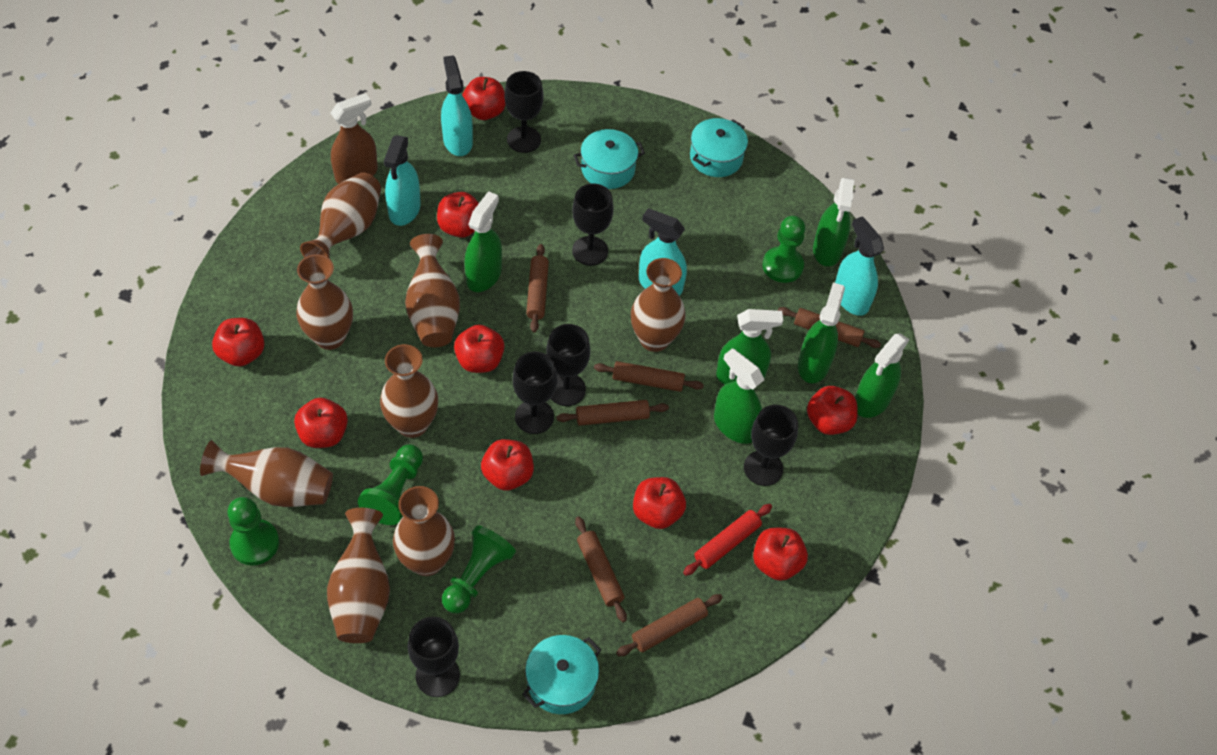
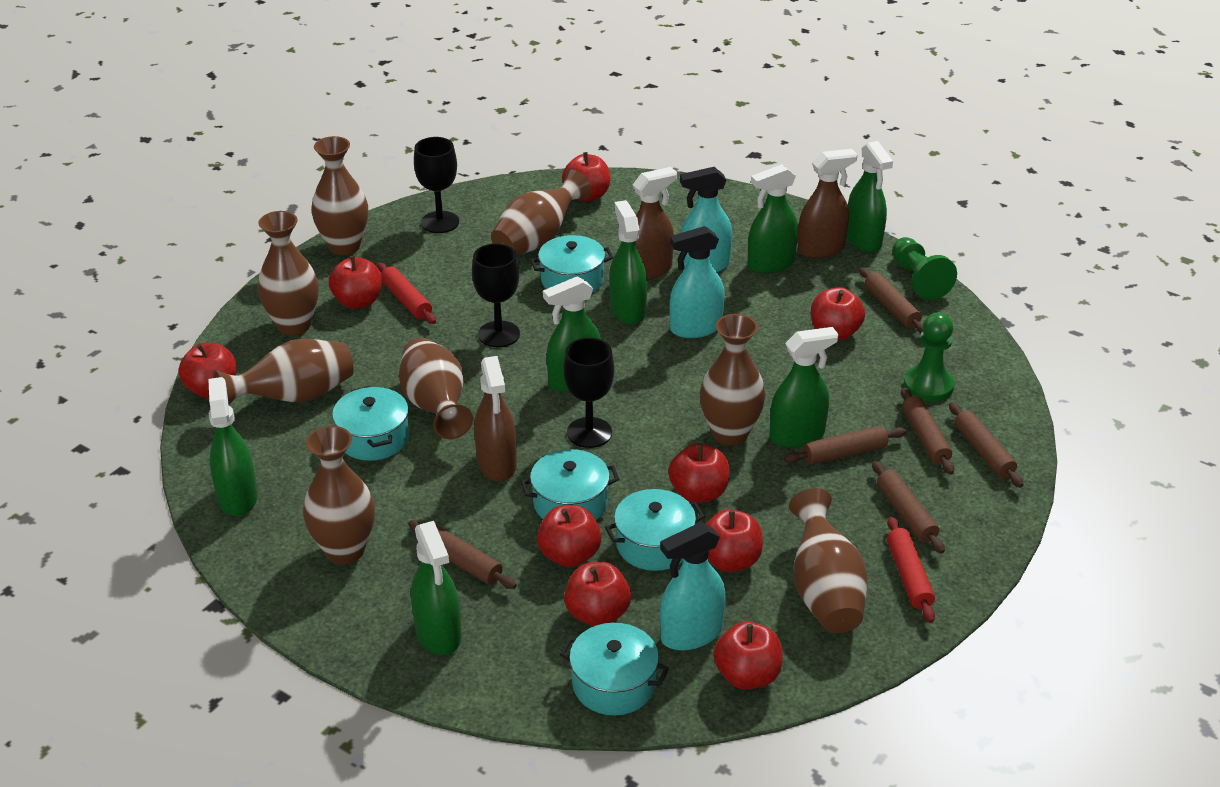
black goblet: [408,617,460,697] [505,71,543,153] [512,352,557,434] [546,324,590,406] [572,183,614,266] [744,404,798,486] = 6 -> [414,137,459,233] [472,243,520,347] [563,338,614,448] = 3
brown spray bottle: [331,93,378,184] = 1 -> [474,356,517,481] [633,167,677,280] [798,149,858,258] = 3
green pawn: [227,497,279,565] [358,444,423,525] [442,525,516,613] [762,216,806,283] = 4 -> [892,237,957,300] [904,313,955,402] = 2
green spray bottle: [464,191,502,292] [714,348,764,444] [716,309,783,384] [798,282,845,383] [813,178,854,266] [855,333,909,418] = 6 -> [208,377,258,516] [411,521,462,655] [543,276,601,393] [609,200,647,325] [748,164,798,274] [769,327,839,448] [847,141,893,252] = 7
red rolling pin: [683,504,772,576] = 1 -> [377,262,436,324] [887,516,935,623] = 2
turquoise pot: [522,635,601,714] [574,129,645,189] [690,118,748,177] = 3 -> [332,386,409,461] [521,449,619,520] [530,235,613,293] [560,623,669,715] [605,489,705,571] = 5
turquoise spray bottle: [384,135,421,226] [441,55,473,156] [639,208,687,296] [835,216,884,316] = 4 -> [660,522,726,651] [670,226,725,338] [679,167,732,272] = 3

